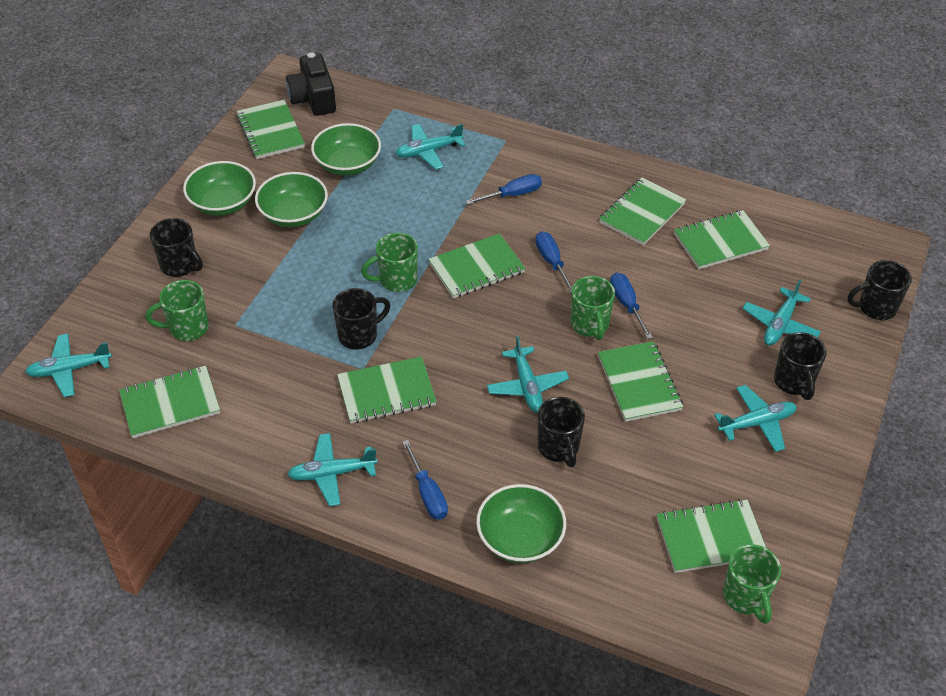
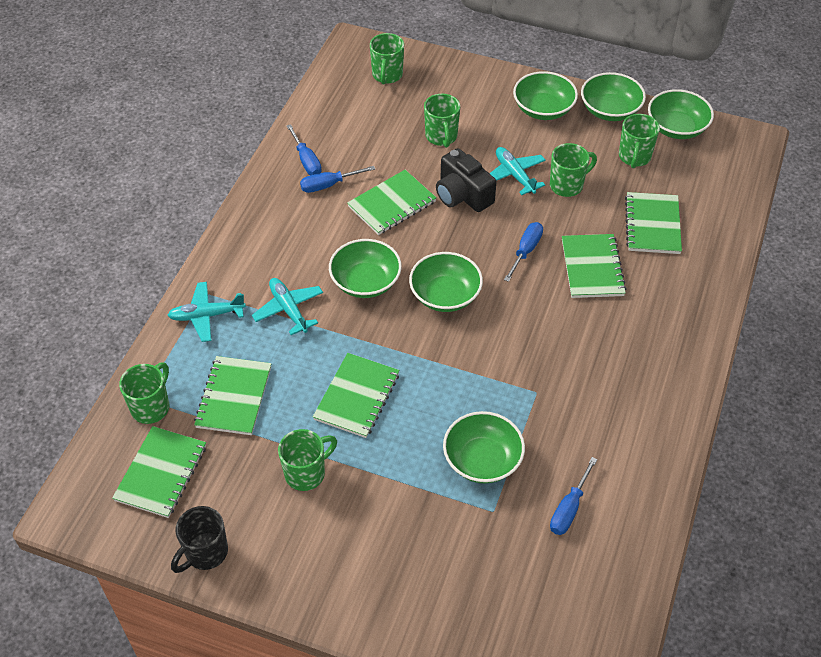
black mug: [150,218,203,277] [332,288,390,349] [538,397,585,467] [774,332,826,400] [847,260,912,320] = 5 -> [171,506,228,573] = 1
green bowl: [183,161,256,216] [255,172,328,227] [311,123,381,175] [476,484,566,563] = 4 -> [329,239,402,298] [409,252,483,312] [443,411,525,483] [513,71,578,120] [581,72,646,121] [648,89,714,139] = 6
green mug: [146,280,209,341] [361,233,418,292] [571,276,615,340] [723,544,781,624] = 4 -> [119,362,169,424] [278,429,337,491] [370,33,404,85] [424,94,460,148] [550,143,597,197] [619,114,660,168] = 6
green notebook: [119,366,220,438] [236,100,305,159] [337,356,437,423] [428,233,526,299] [598,341,683,422] [599,177,686,246] [657,499,766,573] [674,210,770,269] = 8 -> [112,426,206,518] [194,356,271,435] [313,353,400,438] [347,170,437,235] [562,234,627,298] [625,192,682,254] = 6
turquoise plane: [25,334,112,397] [287,433,377,506] [395,124,466,170] [487,336,569,413] [714,385,797,452] [742,279,821,345] = 6 -> [168,282,246,342] [252,278,323,335] [489,147,546,195] = 3

